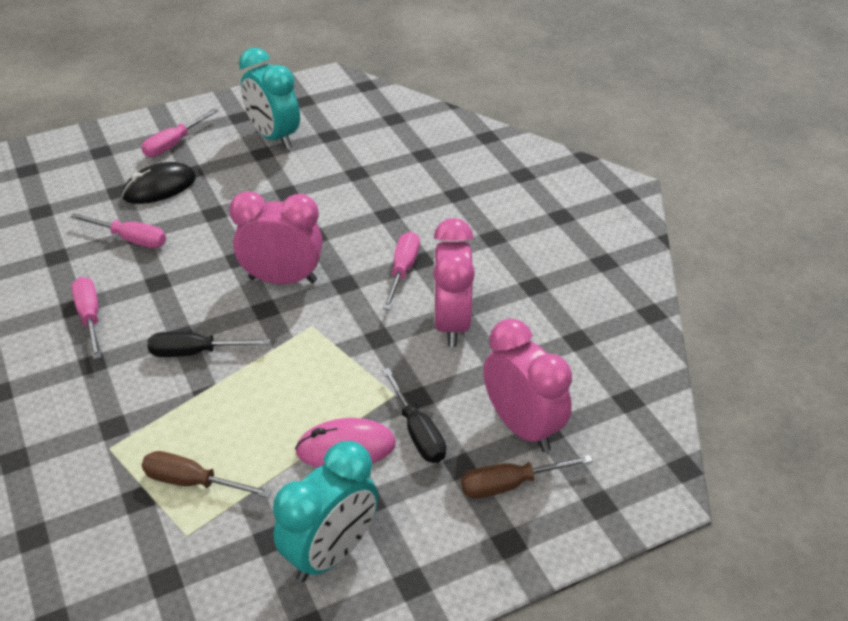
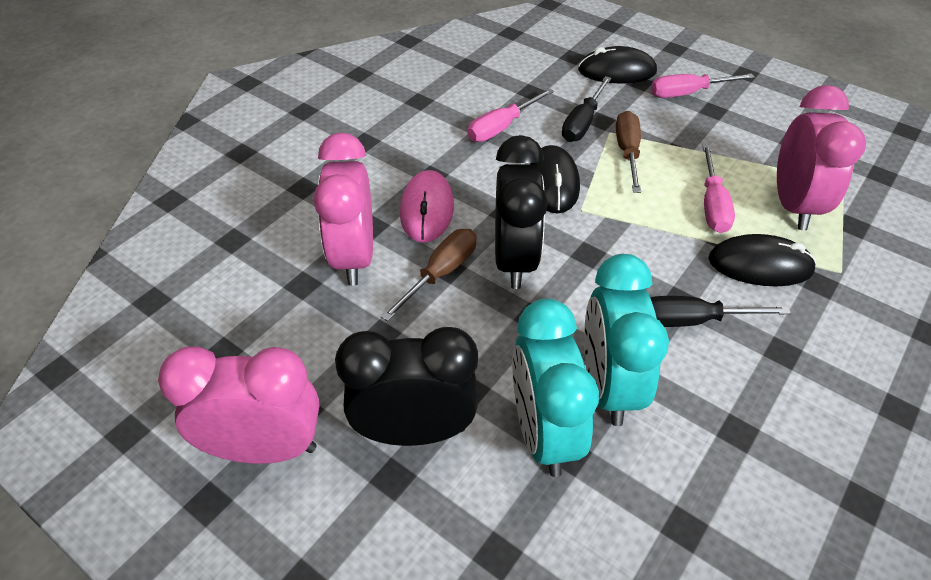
black clock: none = 0 -> [335,327,478,446] [495,135,548,289] = 2
black mouse: [122,162,196,204] = 1 -> [530,145,580,214] [578,46,657,83] [708,234,817,286] = 3
pink screwdriver: [70,213,166,248] [71,277,101,359] [141,109,218,157] [383,232,420,310] = 4 -> [467,88,554,142] [651,73,755,98] [702,145,735,233] = 3

